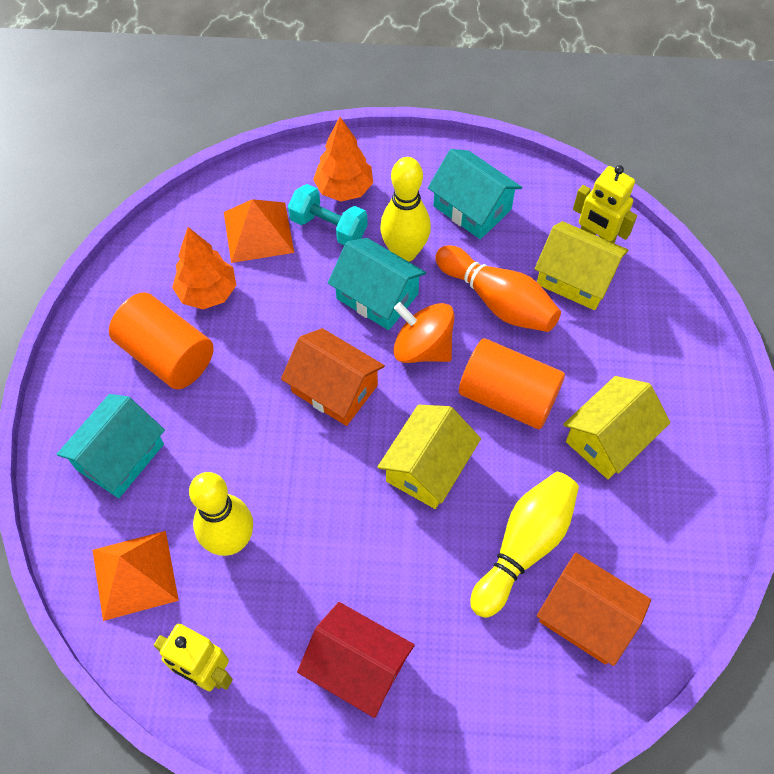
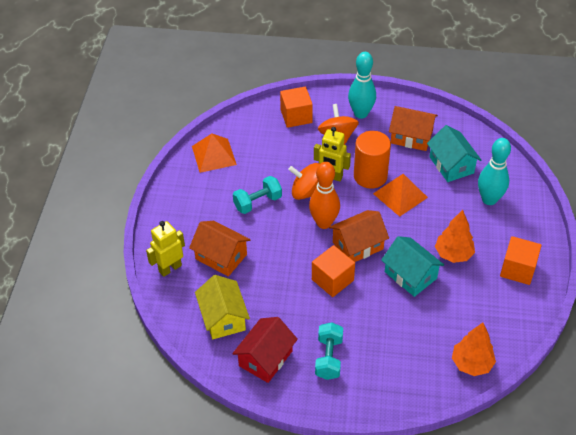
orange cube: none = 0 -> [280,86,313,128] [312,245,355,297] [500,236,542,285] = 3
orange cylinder: [109,293,214,390] [459,339,565,429] = 2 -> [354,131,391,188] = 1
orange house: [281,328,385,426] [537,553,651,666] = 2 -> [189,221,251,277] [329,210,389,262] [389,106,438,151] = 3
orange spinning top: [393,302,455,363] = 1 -> [288,163,320,200] [318,104,359,145] = 2
turquoise bowling pin: none = 0 -> [348,52,376,119] [478,138,511,205] = 2
turquoise dumbbell: [288,184,368,245] = 1 -> [233,176,282,214] [315,322,343,380] = 2
turquoise house: [57,394,165,498] [328,238,426,330] [428,149,522,239] = 3 -> [381,236,444,297] [427,125,481,182] = 2
yellow bowling pin: [189,472,253,556] [380,157,431,262] [470,472,579,618] = 3 -> none = 0
yellow house: [377,404,481,509] [535,221,628,310] [563,376,670,479] = 3 -> [195,275,250,339] = 1

